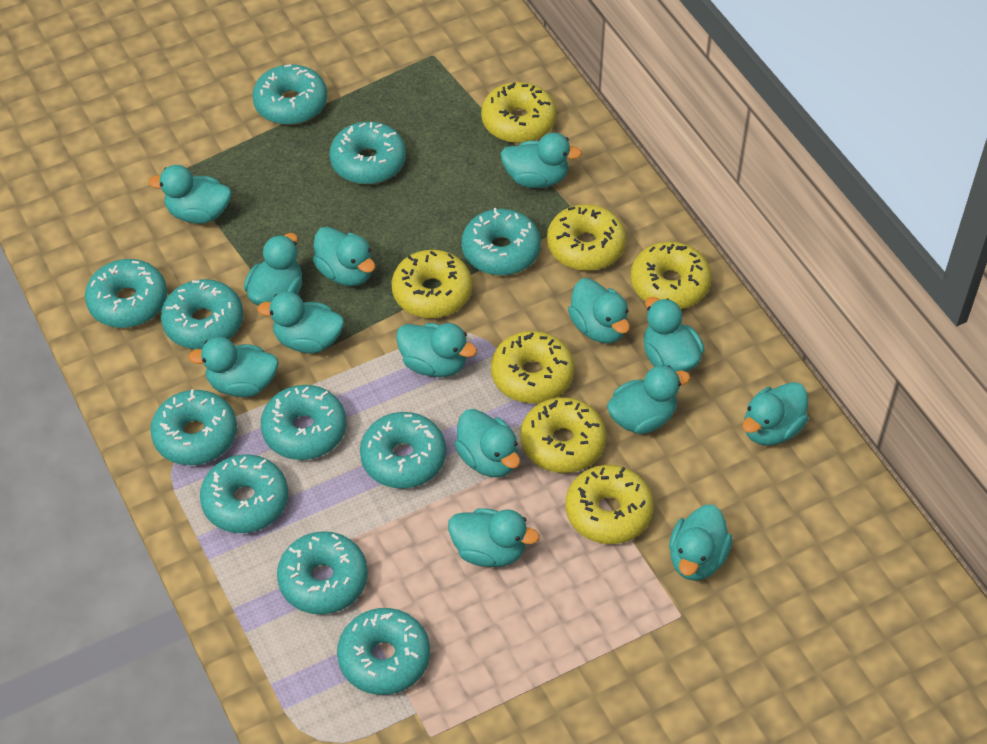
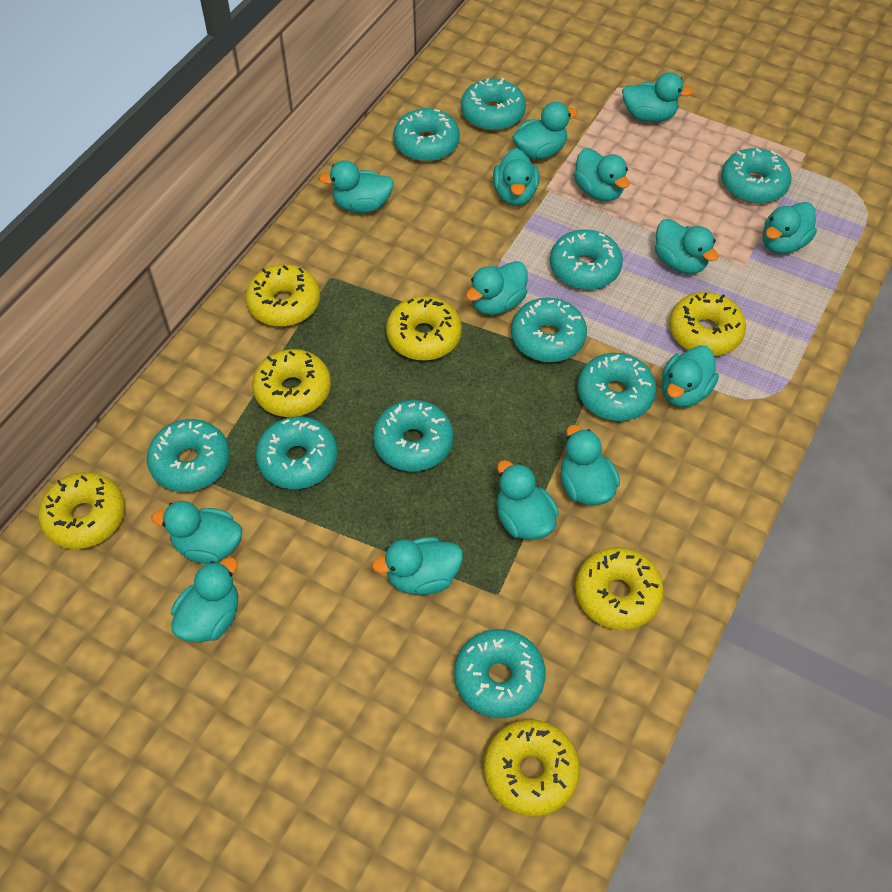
turquoise donut: [85,259,167,328] [150,389,237,465] [161,279,243,349] [200,454,288,533] [252,64,327,125] [261,385,346,460] [277,531,368,615] [329,122,406,184] [337,608,430,695] [360,412,446,489] [461,208,541,276] = 11 -> [147,419,230,492] [256,416,337,489] [373,400,453,472] [393,108,460,162] [454,629,546,718] [461,78,526,131] [511,298,587,362] [550,229,623,290] [577,353,656,421] [721,148,792,204] = 10

